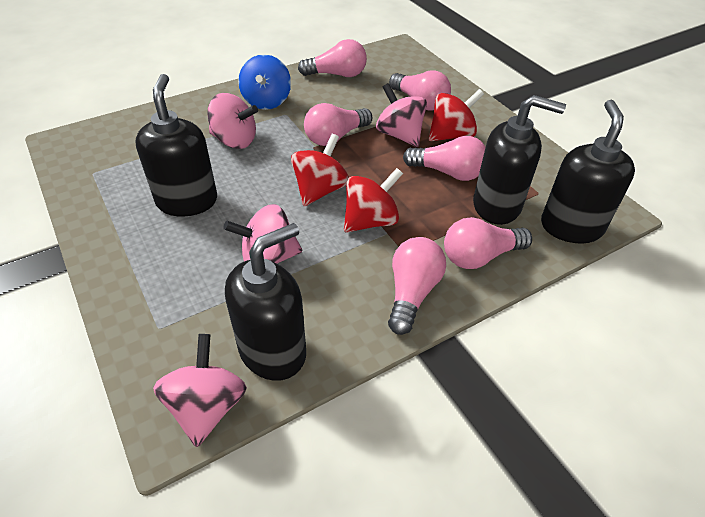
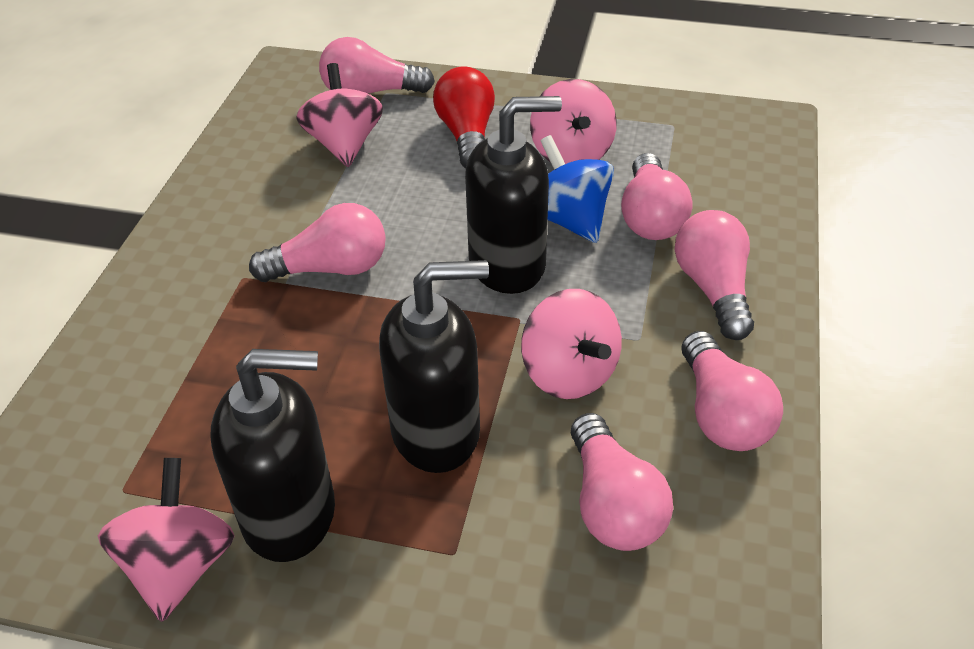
black soap dispenser: [136,74,217,217] [225,223,306,381] [473,95,566,225] [541,100,635,244] = 4 -> [211,349,335,562] [379,260,489,473] [465,96,562,294] = 3
red light bulb: none = 0 -> [433,67,495,169] = 1
red spinning top: [291,134,349,206] [344,168,403,233] [429,89,484,141] = 3 -> none = 0

